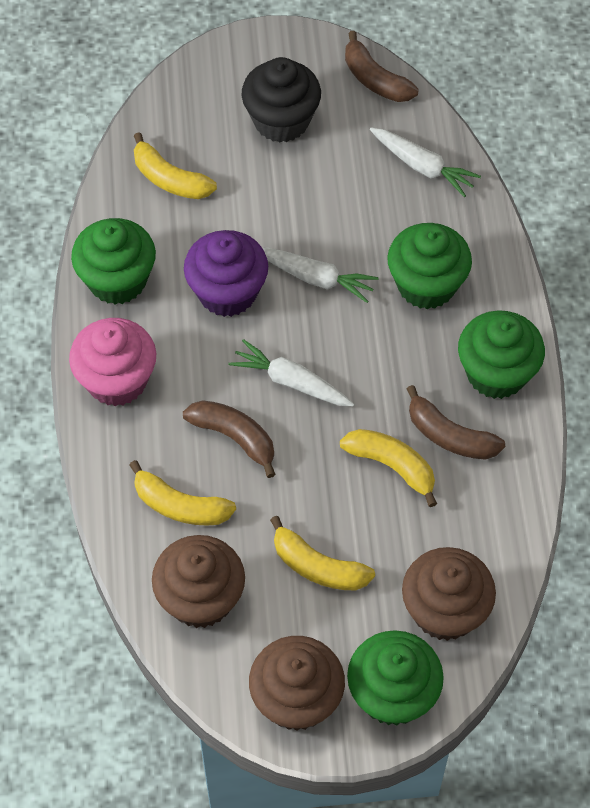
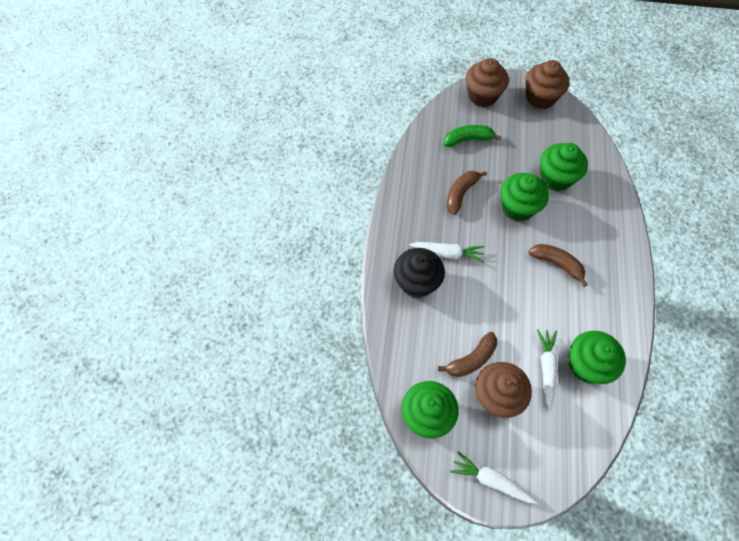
green banana: none = 0 -> [444,125,501,147] = 1
pink cupcake: [69,318,156,406] = 1 -> none = 0
purple cupcake: [184,230,268,317] = 1 -> none = 0
yellow banana: [129,460,236,526] [134,132,217,199] [270,516,375,590] [340,429,437,507] = 4 -> none = 0

